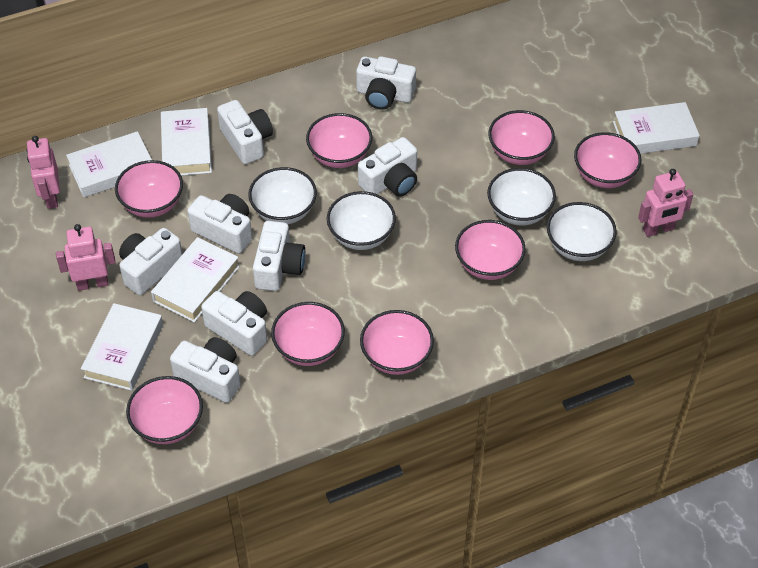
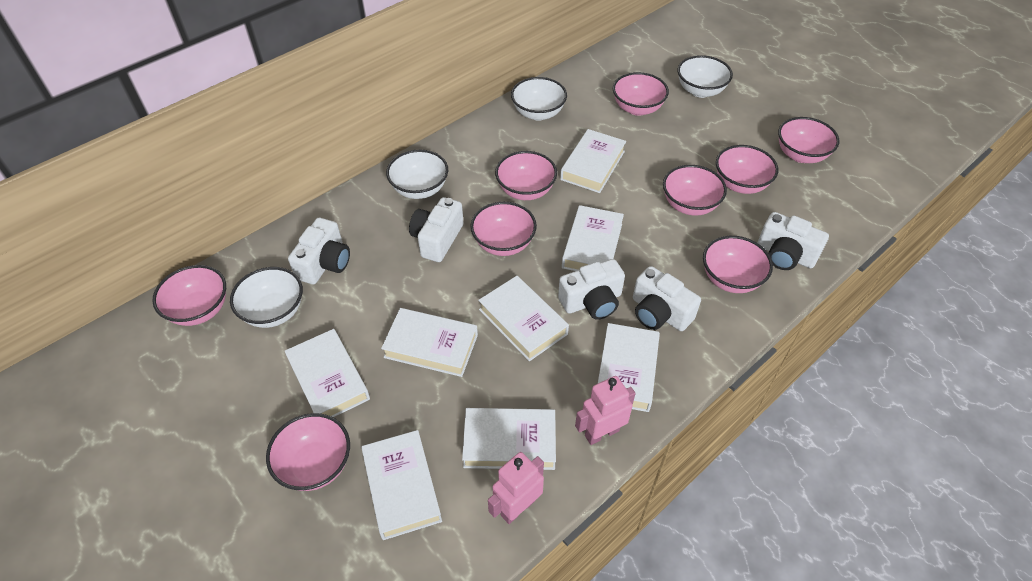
pink bowl: [115,160,183,218] [126,376,203,444] [271,302,345,366] [306,113,372,168] [360,310,434,375] [455,220,526,280] [488,110,555,165] [574,132,642,188] = 8 -> [152,265,226,326] [266,413,350,491] [470,202,537,256] [495,151,557,200] [613,72,669,116] [663,165,727,215] [703,236,773,293] [716,145,778,194] [778,117,839,163] = 9
pink robot: [27,136,60,209] [56,224,116,291] [638,169,693,237] = 3 -> [488,452,544,524] [575,376,636,445] = 2
white book: [66,131,152,197] [81,303,163,391] [151,237,240,322] [161,108,212,176] [613,102,700,154] = 5 -> [285,329,370,417] [361,430,442,540] [381,308,478,377] [462,408,556,470] [478,276,569,361] [560,129,626,193] [562,205,624,271] [598,323,660,412] = 8
white camera: [119,228,182,295] [170,337,241,403] [187,194,252,254] [201,291,267,356] [217,100,273,164] [253,221,305,291] [356,56,416,110] [358,137,417,197] = 8 -> [288,218,350,284] [409,197,464,262] [558,259,625,320] [633,266,701,331] [758,212,829,270] = 5

